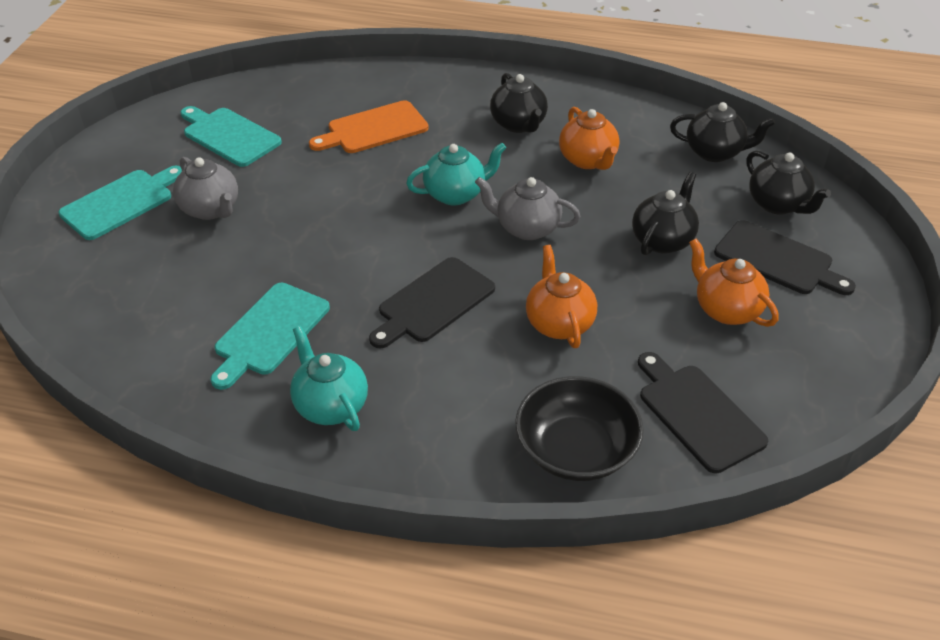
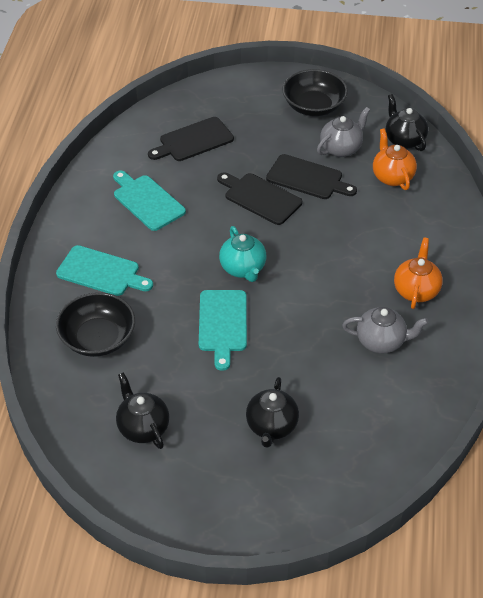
black bowl: [515,376,644,481] = 1 -> [56,292,135,357] [283,69,348,116] = 2
black teapot: [490,73,548,133] [632,172,699,256] [670,102,775,162] [747,151,831,214] = 4 -> [116,372,169,449] [246,377,299,448] [386,94,428,151] = 3
orange cutting board: [309,100,429,153] = 1 -> none = 0
orange teapot: [526,245,597,348] [559,107,619,170] [689,238,778,327] = 3 -> [373,128,417,190] [394,238,443,309] = 2
turquoise teapot: [290,326,368,431] [406,143,506,205] = 2 -> [219,226,266,282] = 1

